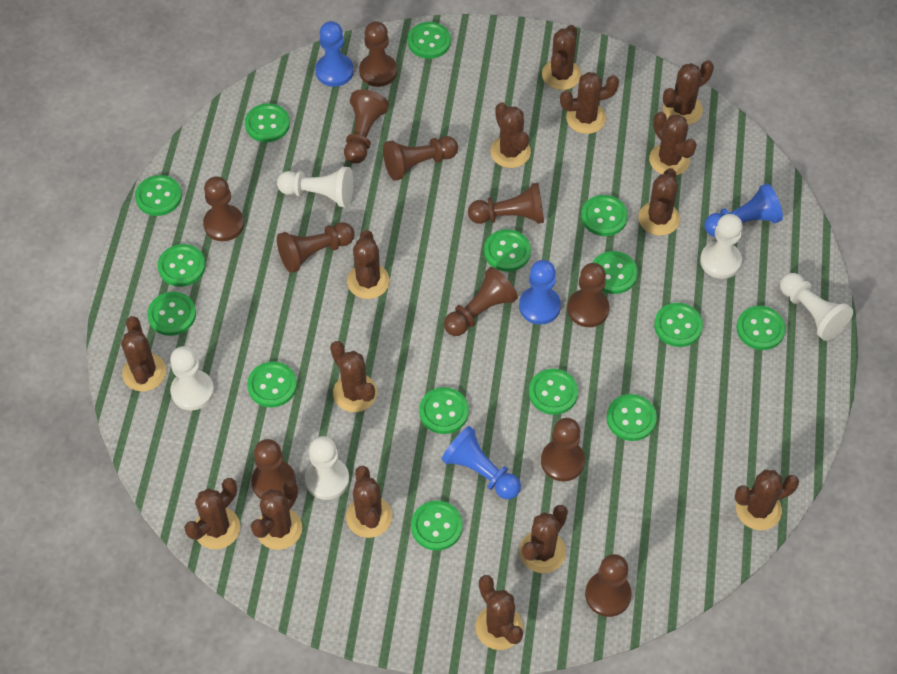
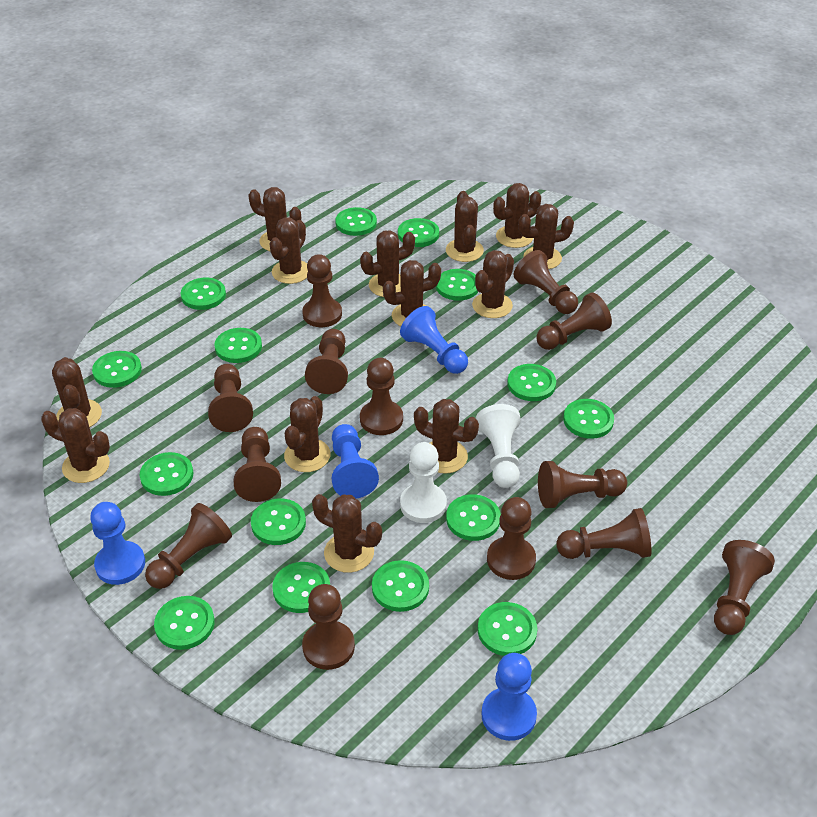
brown cactus: [121,316,166,391] [184,478,240,549] [251,481,302,550] [330,341,377,412] [346,466,392,538] [347,230,390,299] [475,575,523,650] [490,102,531,168] [519,505,568,573] [542,25,581,90] [560,72,619,134] [638,168,680,236] [649,112,697,176] [663,60,714,125] [735,470,799,530] = 15 -> [41,408,110,483] [52,357,102,427] [248,187,301,251] [270,217,308,284] [284,396,330,472] [312,494,382,573] [360,230,415,297] [383,260,441,326] [414,399,479,474] [446,191,484,262] [472,250,514,318] [493,183,541,248] [518,204,574,269] = 13
brown pawn: [203,176,244,241] [251,439,296,499] [277,222,355,273] [344,90,389,164] [359,21,397,87] [383,136,458,181] [444,267,518,336] [468,183,544,224] [541,418,585,481] [567,263,609,327] [585,554,632,617] = 11 -> [145,503,232,589] [208,364,253,432] [234,427,281,502] [302,254,342,327] [302,584,355,670] [305,329,348,394] [360,358,403,435] [487,497,536,580] [514,250,578,314] [536,293,612,350] [538,461,627,508] [556,508,652,559] [714,540,775,635] = 13
white pawn: [170,346,214,410] [277,167,353,207] [305,436,349,500] [700,214,742,279] [780,273,853,341] = 5 -> [400,442,447,523] [476,404,521,488] = 2

